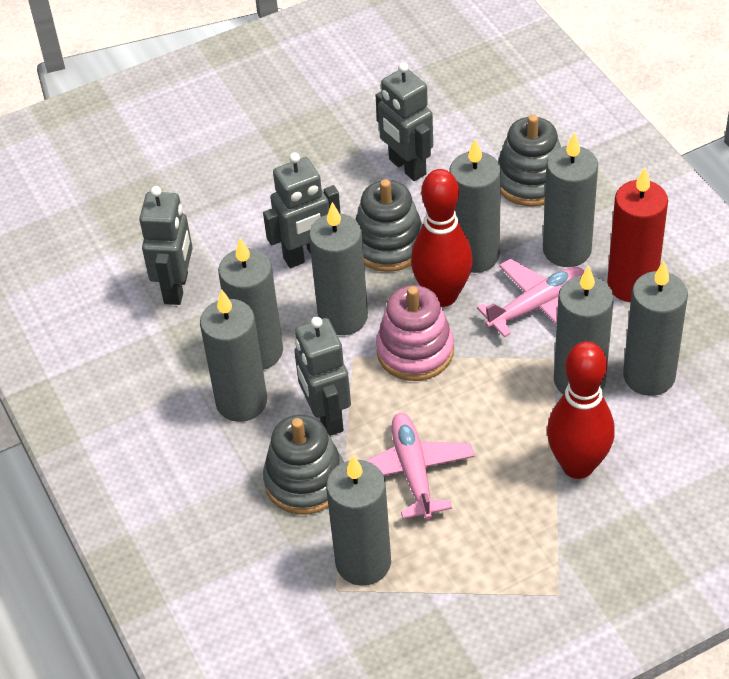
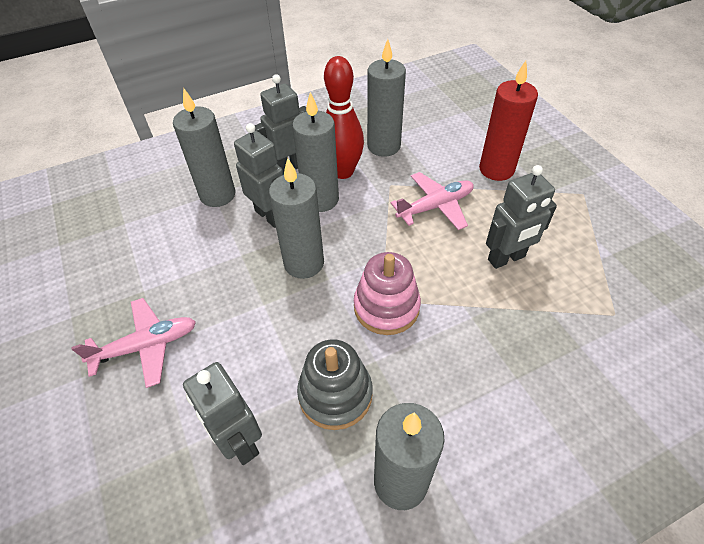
grey candle: [200,290,267,422] [218,238,283,370] [309,202,368,335] [326,455,391,586] [449,139,501,273] [543,132,598,267] [554,265,614,394] [623,261,688,396] = 8 -> [173,88,236,207] [269,158,324,279] [292,92,339,212] [367,39,406,157] [374,403,445,510] = 5
grey stacking toy: [263,415,344,514] [355,179,423,272] [498,115,561,206] = 3 -> [297,340,373,430] = 1
red bowling pin: [411,169,473,307] [547,341,615,479] = 2 -> [324,56,364,179] = 1

